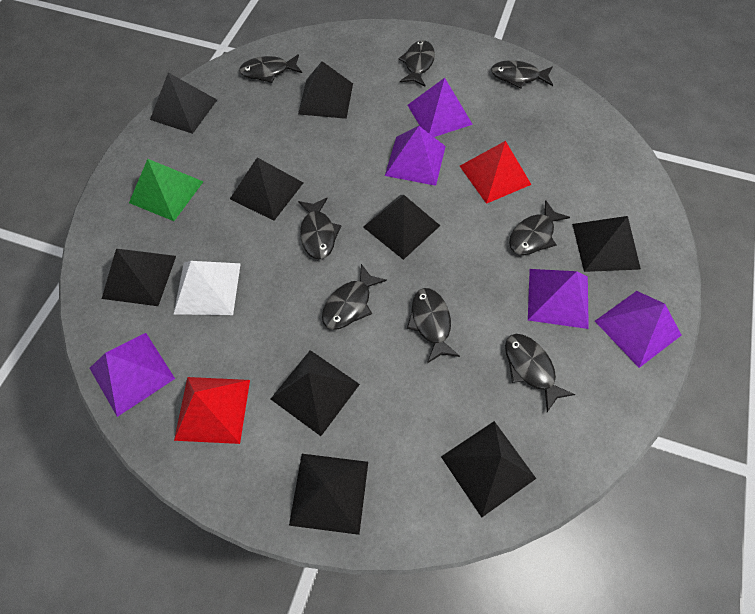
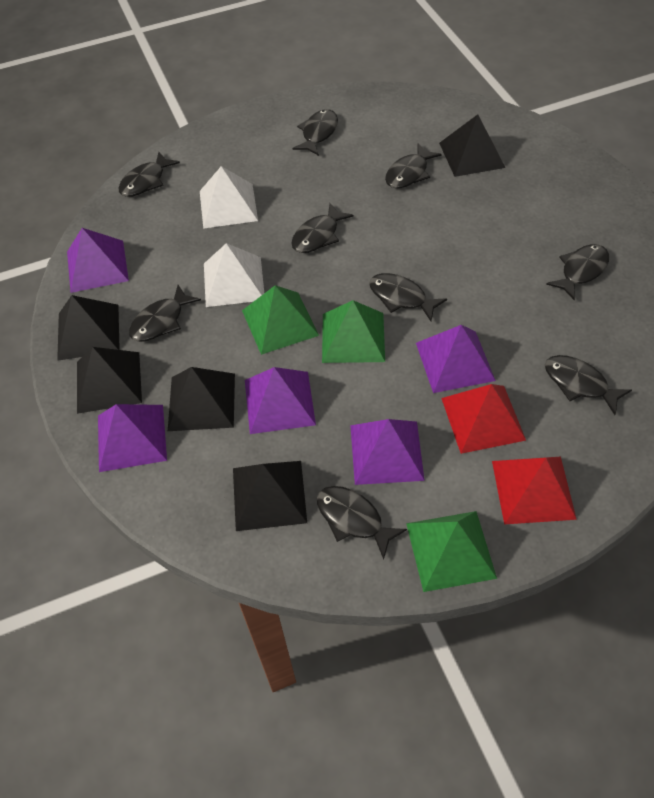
black fish: [239,54,302,83] [298,198,342,259] [322,264,387,330] [398,40,435,86] [407,288,460,363] [491,60,553,89] [505,334,575,412] [509,200,570,255] = 8 -> [118,152,180,197] [129,285,201,342] [291,203,354,253] [292,109,338,156] [317,486,407,560] [369,273,447,321] [385,144,442,188] [545,355,632,415] [546,244,609,300] = 9
black pyramid: [102,249,176,306] [150,73,217,134] [230,157,303,221] [271,350,360,436] [289,454,368,535] [298,61,353,119] [363,195,440,260] [441,421,536,518] [572,216,641,272] = 9 -> [57,295,120,361] [77,347,142,414] [168,367,235,431] [233,461,307,531] [439,114,505,177] = 5
green pyramid: [129,159,204,221] = 1 -> [242,285,319,355] [322,300,385,363] [406,511,497,592] = 3
white pyramid: [174,261,241,315] = 1 -> [200,166,258,229] [204,243,264,307] = 2

